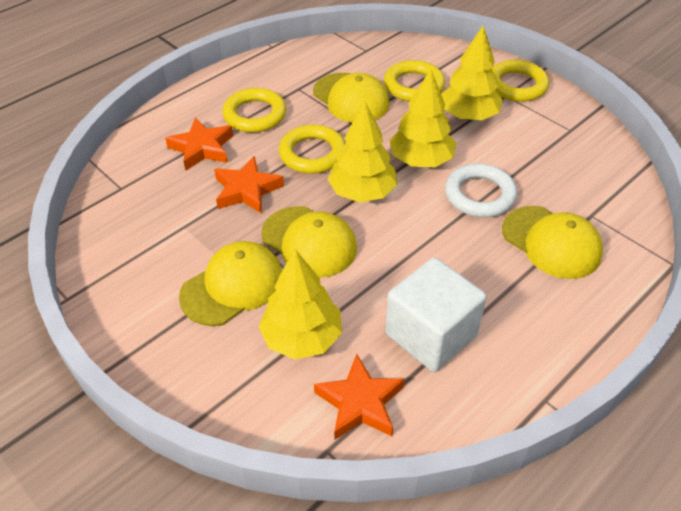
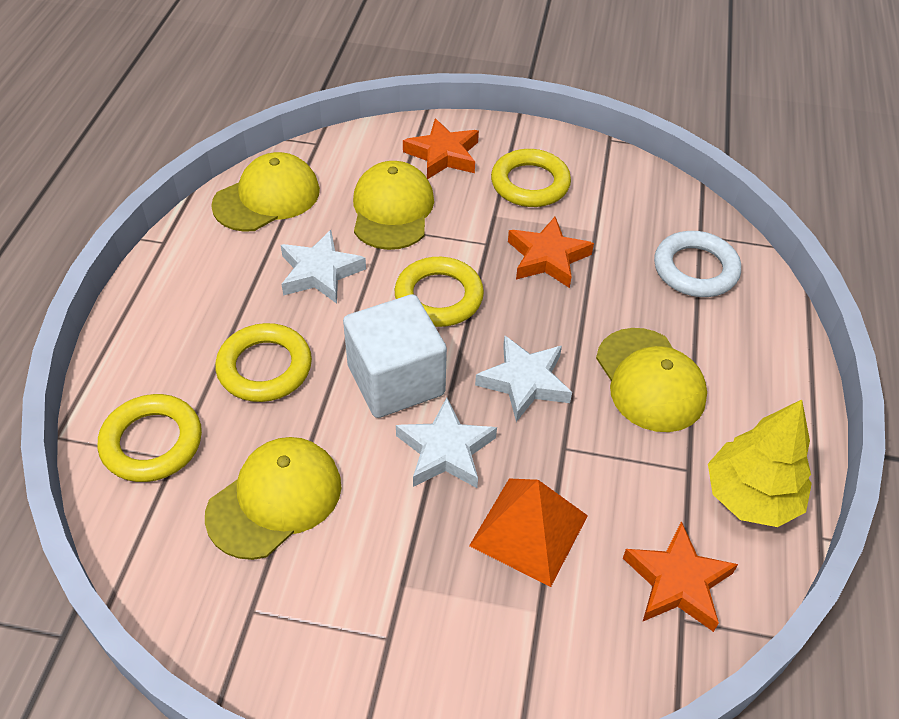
orange pyramid: none = 0 -> [469,478,588,587] = 1
white star: none = 0 -> [281,230,366,304] [396,397,497,488] [475,335,572,422] = 3
yellow tree: [259,249,342,360] [328,101,398,202] [389,69,456,167] [441,26,503,120] = 4 -> [708,400,812,527] = 1

